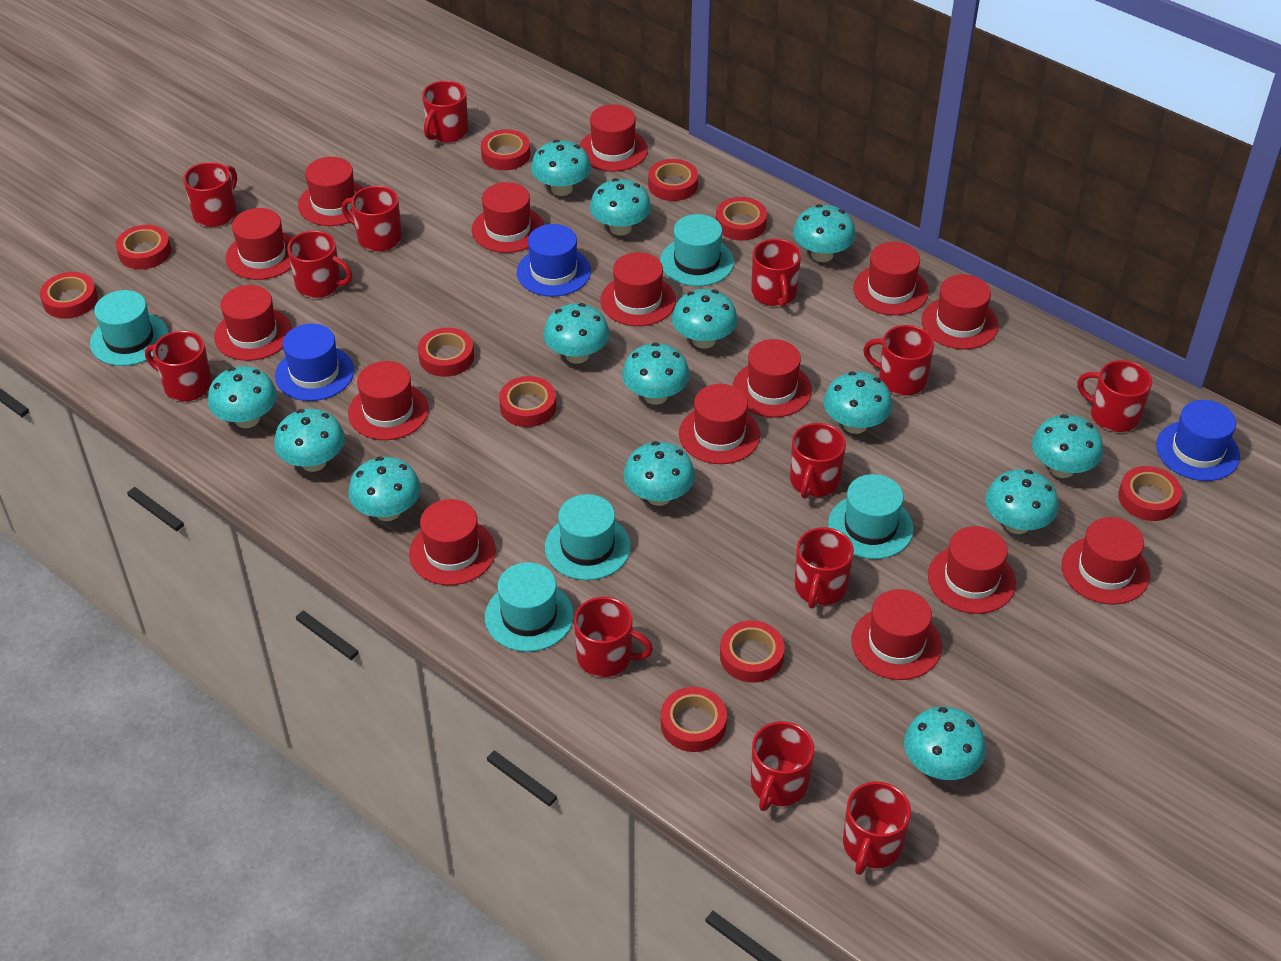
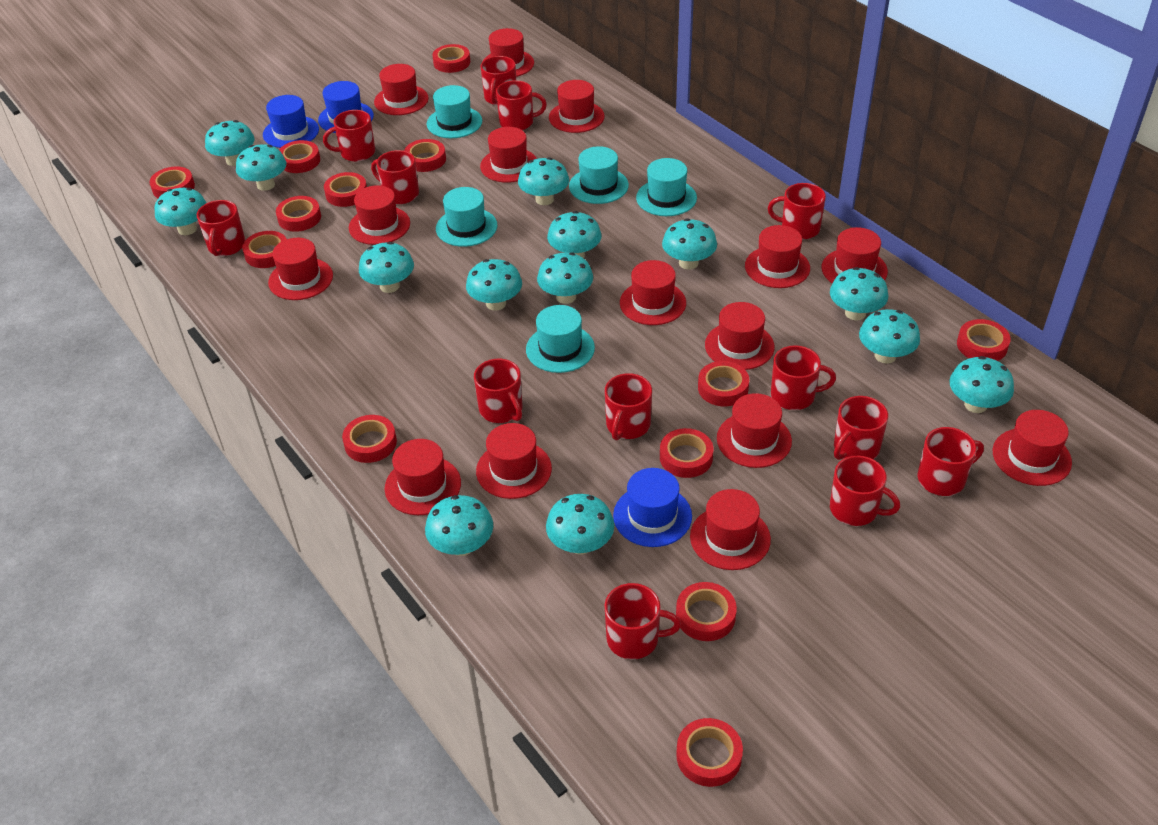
red tape: [40,272,98,319] [116,225,171,270] [418,328,474,377] [481,129,530,170] [499,376,556,427] [648,159,698,201] [661,687,727,752] [716,197,767,241] [720,620,785,683] [1118,466,1182,521] = 10 -> [149,167,195,198] [242,231,287,268] [276,196,321,232] [279,140,320,173] [324,172,367,207] [342,415,397,463] [404,139,446,172] [432,44,470,73] [660,428,713,478] [676,582,737,641] [676,718,743,787] [698,361,749,406] [957,319,1011,361] = 13

